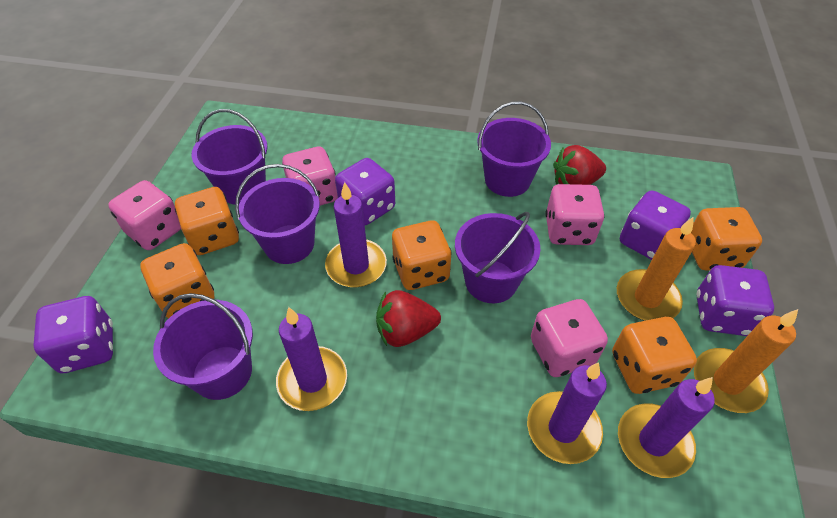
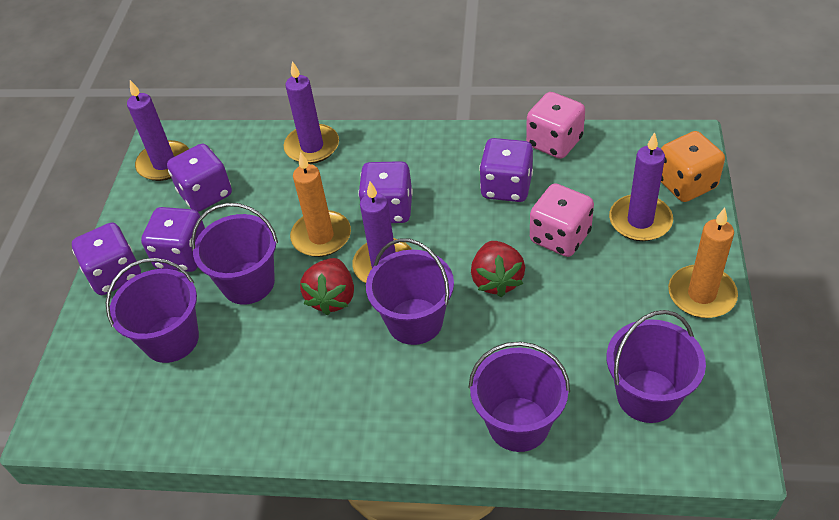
orange dice: [140,243,214,318] [175,187,239,255] [392,220,452,290] [612,317,697,394] [691,207,762,271] = 5 -> [661,131,725,202] = 1
pink dice: [108,180,181,250] [282,147,338,206] [531,299,608,377] [545,184,604,245] = 4 -> [526,92,585,159] [530,184,594,257] = 2
purple dice: [33,296,113,373] [335,158,395,225] [620,190,691,260] [696,265,774,336] = 4 -> [72,222,141,295] [141,207,205,272] [167,144,232,212] [358,161,413,223] [479,138,533,202] = 5

